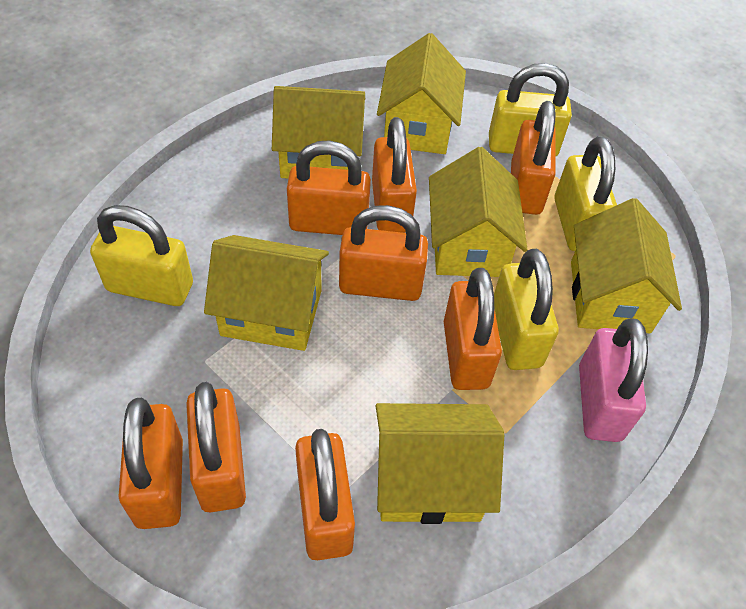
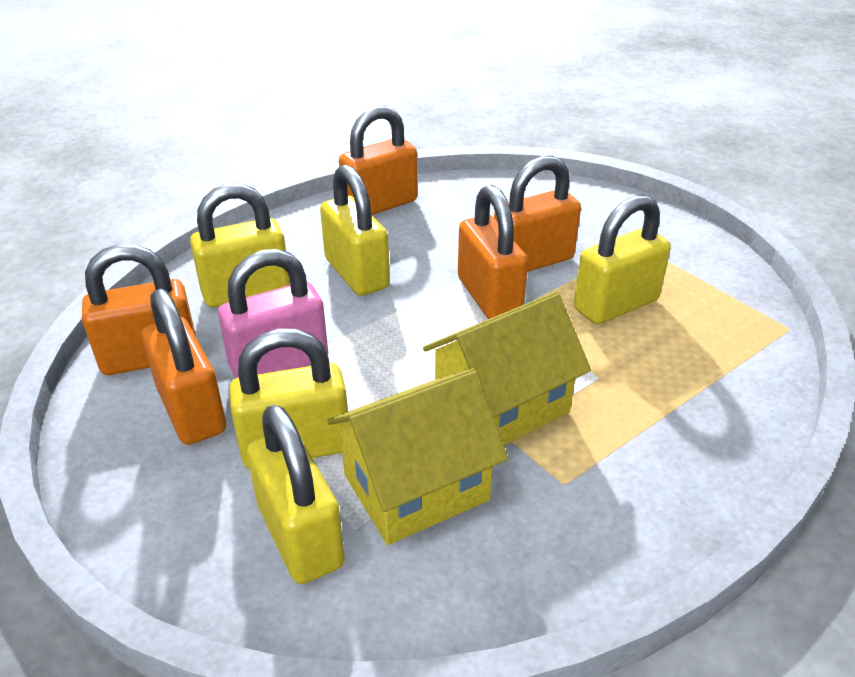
orange padlock: [118,398,183,529] [186,382,246,512] [287,140,371,235] [295,429,355,560] [339,205,428,301] [372,117,417,233] [444,268,502,390] [511,101,556,215] = 8 -> [82,244,196,375] [142,289,226,445] [339,105,417,215] [458,185,528,319] [494,156,581,272] = 5
yellow house: [204,235,329,351] [272,86,365,178] [376,403,504,524] [377,33,466,154] [429,147,527,277] [571,198,682,333] = 6 -> [327,369,508,545] [423,292,591,445] = 2
yellow padlock: [90,205,193,306] [489,63,572,156] [494,249,559,370] [554,136,617,251] = 4 -> [190,184,290,307] [229,329,348,468] [247,404,345,584] [320,165,390,296] [574,195,671,324] = 5

